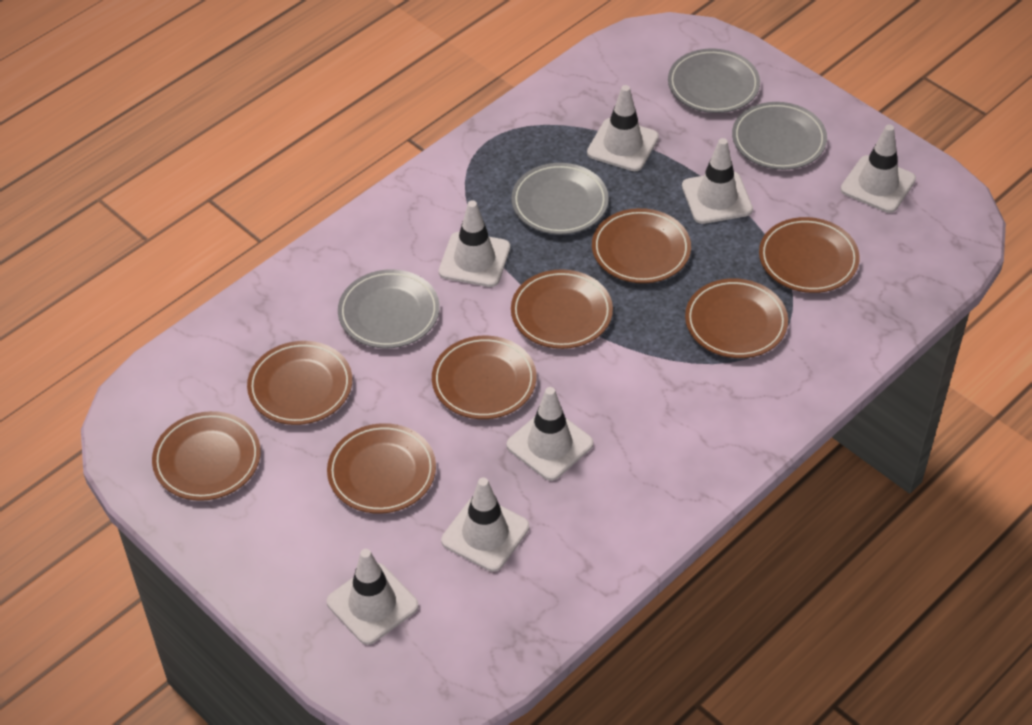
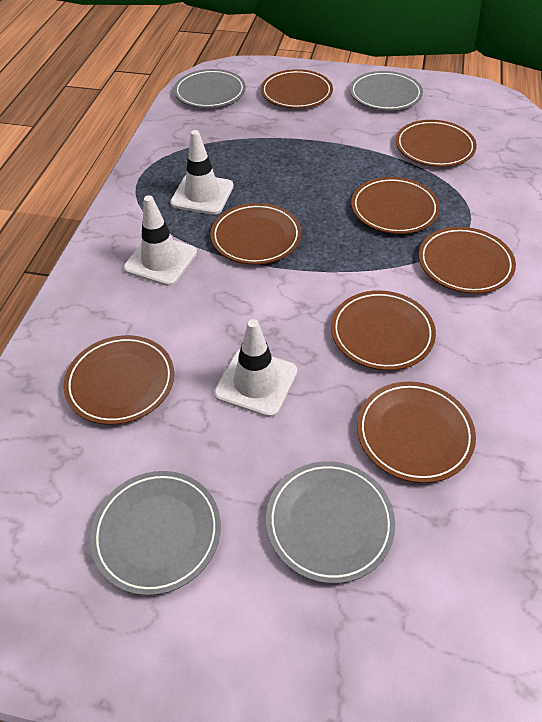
white traffic cone: [326,549,419,645] [439,200,510,287] [441,477,529,572] [507,387,593,481] [587,85,659,171] [682,138,753,224] [841,124,916,213] = 7 -> [124,195,197,286] [170,130,234,215] [214,319,297,417] = 3

